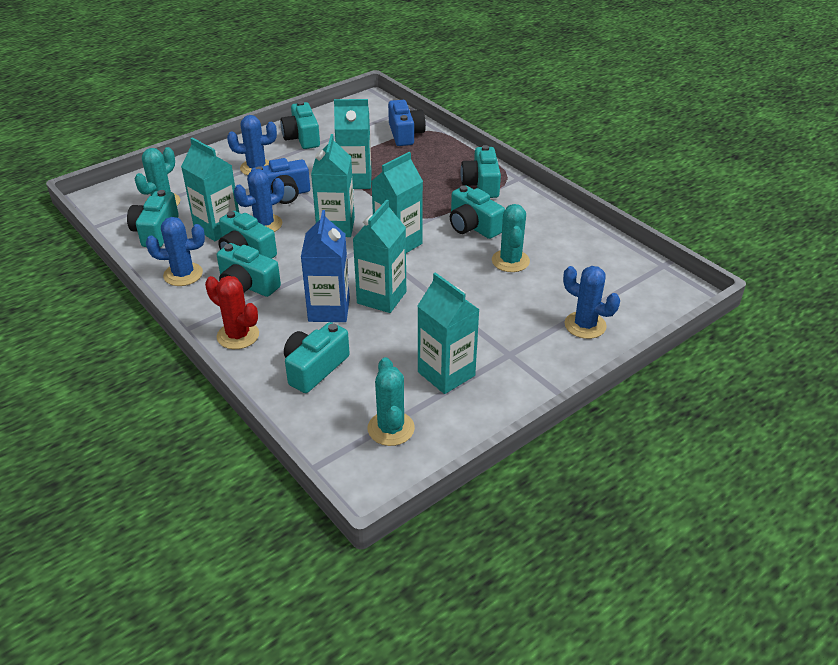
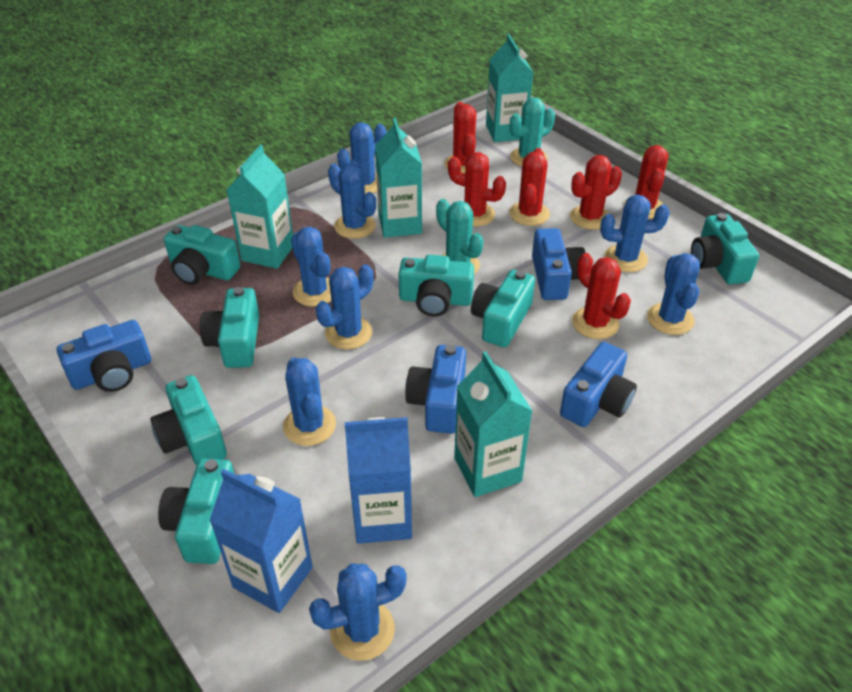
blue cactus: [146,217,205,286] [227,115,277,175] [234,169,284,232] [563,266,620,339] = 4 -> [283,357,336,446] [291,227,331,307] [309,563,407,661] [316,264,373,349] [328,163,376,239] [337,122,386,194] [600,195,670,272] [647,253,700,335] = 8
blue camera: [251,158,310,204] [388,100,426,146] = 2 -> [57,320,151,392] [405,345,466,434] [532,228,586,300] [560,342,637,427] = 4
blue carton: [301,210,350,322] = 1 -> [209,469,313,613] [345,417,412,544] = 2
red cactus: [205,276,259,349] = 1 -> [445,102,477,174] [448,152,506,227] [509,148,550,226] [570,155,622,230] [572,253,631,339] [624,145,668,219] = 6
turquoise cactus: [135,147,180,206] [368,357,415,446] [492,204,530,272] = 3 -> [436,199,484,274] [510,97,555,167] = 2
turquoise carton: [181,137,239,241] [311,134,355,237] [334,99,372,189] [353,199,406,313] [371,152,423,253] [418,272,480,394] = 6 -> [227,145,293,269] [375,118,422,238] [454,351,532,497] [486,34,533,142] = 4

